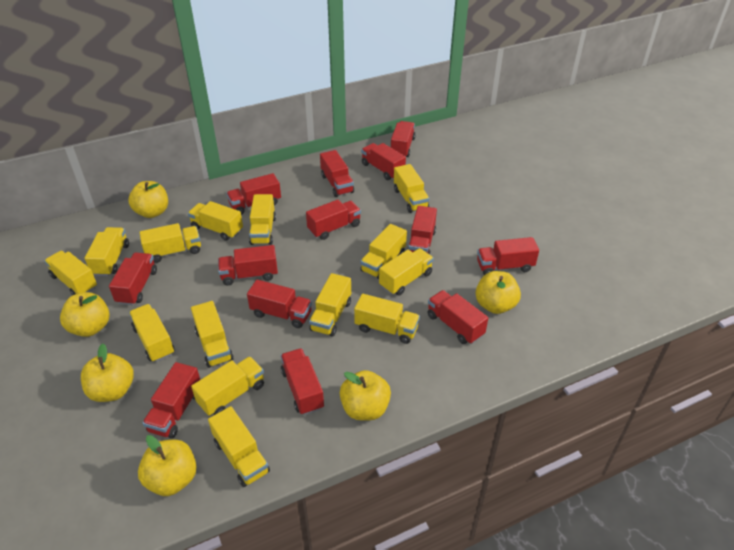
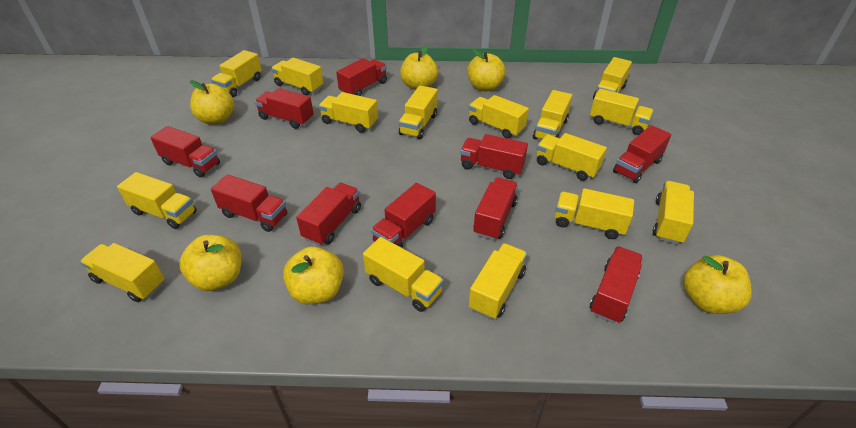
red truck: [109,253,157,305] [143,362,200,438] [218,245,278,286] [227,173,281,215] [247,280,312,328] [281,348,324,415] [306,200,361,240] [320,150,354,197] [361,143,406,180] [391,121,416,157] [407,206,437,255] [428,290,488,344] [477,237,539,275] = 13 -> [150,126,220,177] [211,174,287,232] [255,88,314,129] [296,183,361,246] [336,58,387,96] [371,183,436,248] [460,134,528,179] [473,177,518,240] [590,246,643,323] [613,125,671,183] = 10
yellow truck: [44,251,97,295] [85,227,129,276] [129,304,174,362] [139,223,201,263] [188,201,243,241] [191,301,234,368] [191,357,264,416] [208,406,270,487] [249,194,276,245] [309,273,351,337] [354,294,420,344] [360,224,407,279] [379,248,434,296] [394,164,429,213] = 14 -> [80,243,165,302] [117,172,196,229] [211,50,262,97] [271,58,323,95] [319,92,378,133] [363,237,444,312] [399,85,438,139] [469,95,529,139] [469,243,527,319] [533,90,572,140] [537,133,607,181] [555,188,634,239] [590,89,654,135] [593,57,632,99] [653,181,694,244] = 15

